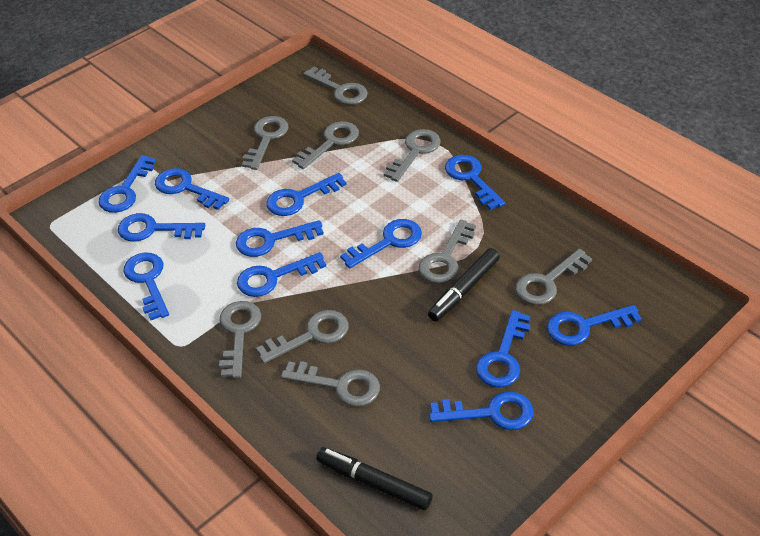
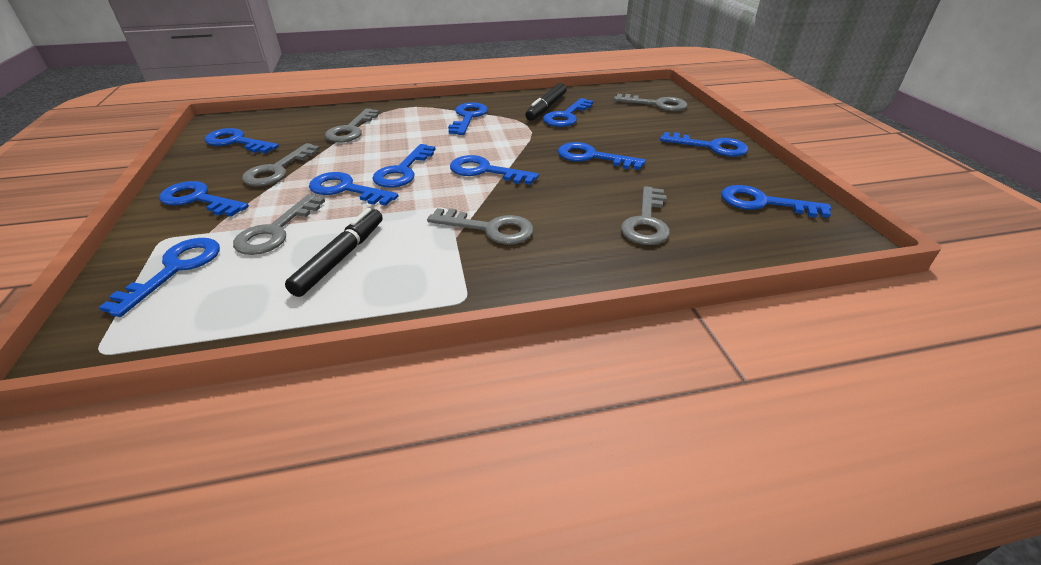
blue key: [98,155,156,213] [118,213,205,241] [123,253,169,320] [155,168,229,210] [236,220,324,257] [237,252,326,297] [266,173,347,216] [340,219,422,268] [429,391,533,430] [445,155,505,210] [476,310,530,388] [547,305,642,346] = 12 -> [99,238,220,317] [159,181,249,217] [205,128,279,153] [309,172,399,206] [372,144,436,188] [448,102,488,135] [450,155,539,185] [543,98,593,127] [558,142,646,170] [660,132,749,157] [721,185,831,218] = 11
grey key: [219,301,261,378] [242,116,289,170] [256,310,349,364] [281,361,380,407] [292,121,359,169] [303,67,368,105] [384,129,441,182] [419,219,476,284] [515,249,592,305] = 9 -> [233,194,325,255] [242,143,320,186] [325,109,380,142] [427,208,534,245] [614,94,688,111] [621,186,670,245] = 6

